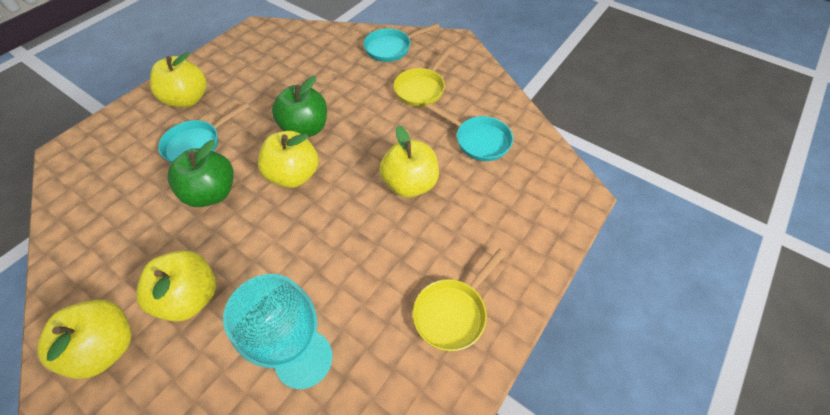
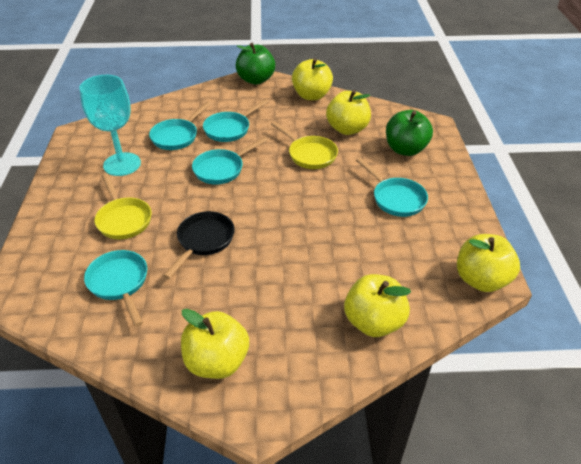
black pan: none = 0 -> [163,211,235,279] = 1
turquoise pan: [158,102,250,163] [363,23,440,62] [426,103,513,161] = 3 -> [84,250,147,327] [149,102,211,150] [192,137,268,185] [203,99,269,142] [356,158,428,217] = 5

